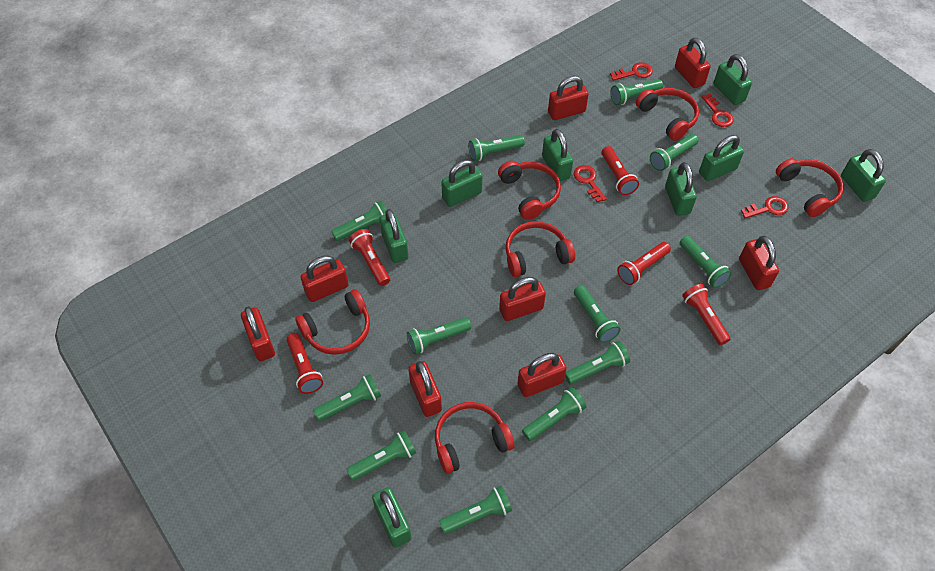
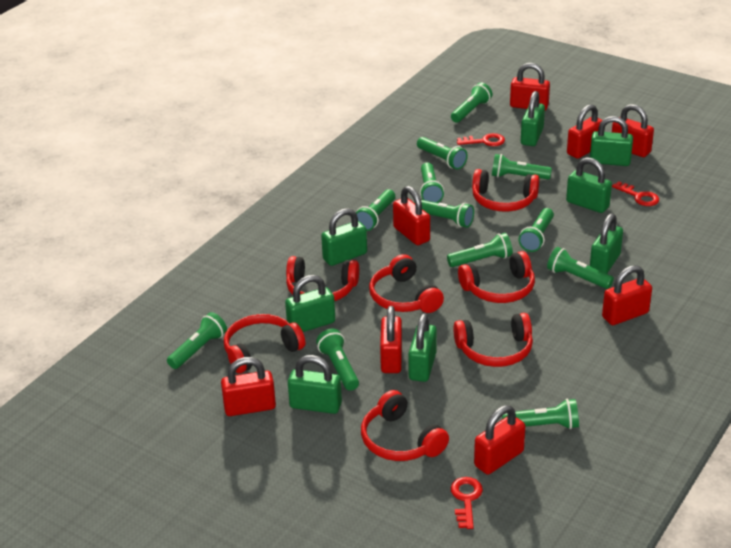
red flashlight: [286,333,323,394] [349,229,390,286] [601,146,639,195] [617,242,671,285] [682,284,731,345] = 5 -> none = 0
red headphones: [295,289,370,355] [435,402,515,474] [498,161,561,220] [506,221,575,277] [636,88,699,141] [776,158,844,217] = 6 -> [224,314,305,373] [286,256,359,301] [361,390,449,461] [369,254,444,313] [454,313,533,367] [458,251,535,303] [472,169,539,212] = 7
red key: [574,165,607,203] [610,62,653,81] [701,94,734,127] [741,196,788,219] = 4 -> [451,477,483,529] [457,133,505,146] [612,181,659,206] = 3

